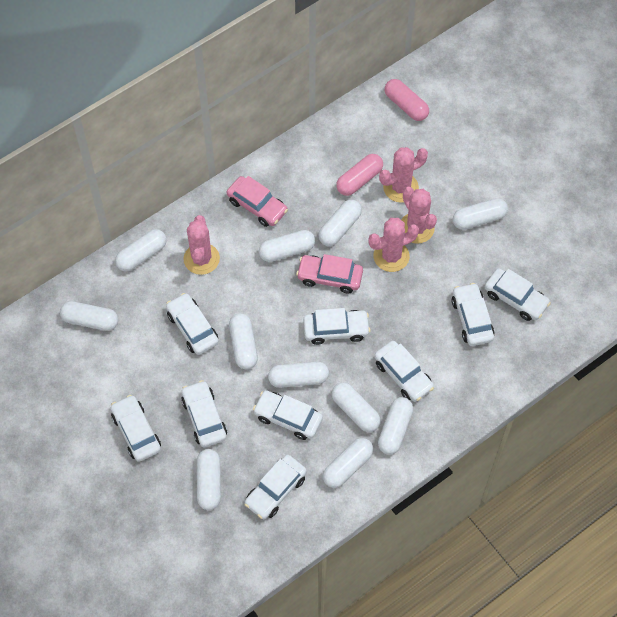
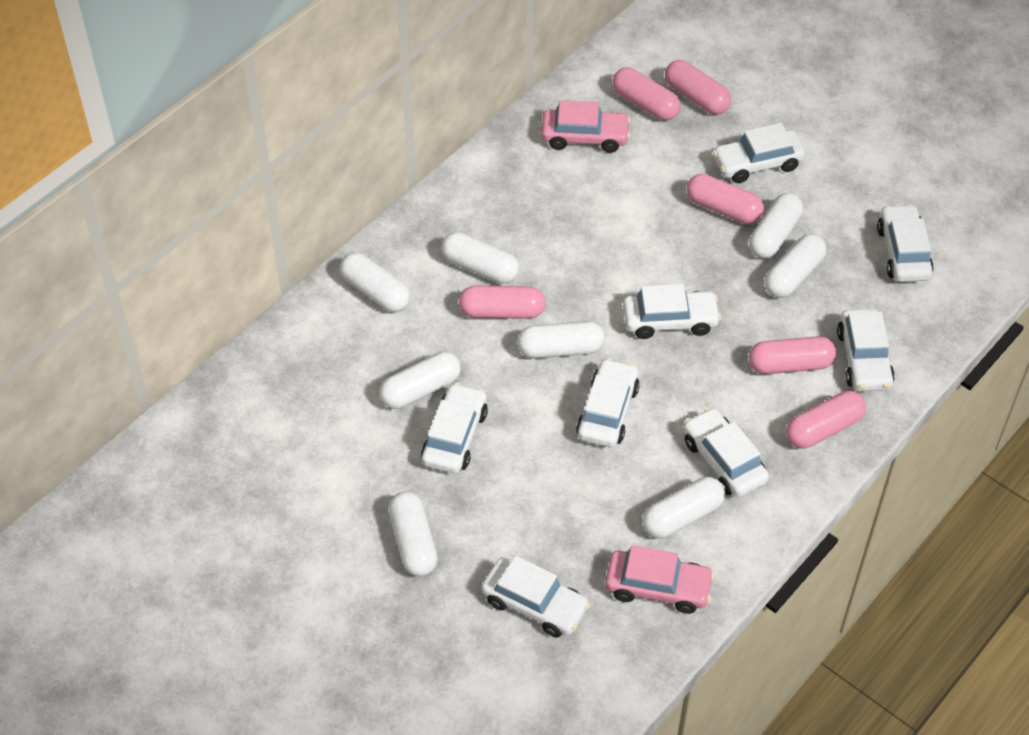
pink cactus: [183,215,220,275] [368,218,419,272] [379,147,428,203] [401,187,437,244] = 4 -> none = 0
pink capsule: [336,154,383,196] [384,79,429,121] = 2 -> [459,286,545,319] [612,67,681,121] [665,60,731,115] [687,174,764,224] [749,336,836,374] [786,391,866,448] = 6
white capsule: [60,301,118,331] [115,229,167,272] [197,449,221,510] [229,313,258,369] [259,230,315,262] [268,361,329,388] [318,200,362,246] [323,438,373,488] [332,382,381,432] [378,397,413,454] [453,198,508,230] = 11 -> [340,252,410,312] [379,352,461,409] [388,492,438,576] [441,232,519,284] [517,321,605,359] [642,477,725,539] [749,193,803,259] [765,234,826,298] = 8
white car: [111,395,161,462] [166,293,219,355] [181,380,227,448] [244,455,307,519] [253,390,323,440] [303,308,371,345] [374,341,434,402] [452,283,495,346] [485,268,551,321] = 9 -> [421,383,488,473] [481,556,590,638] [576,358,640,447] [623,284,721,339] [683,407,769,497] [713,123,805,183] [837,309,895,391] [877,204,934,282] = 8

